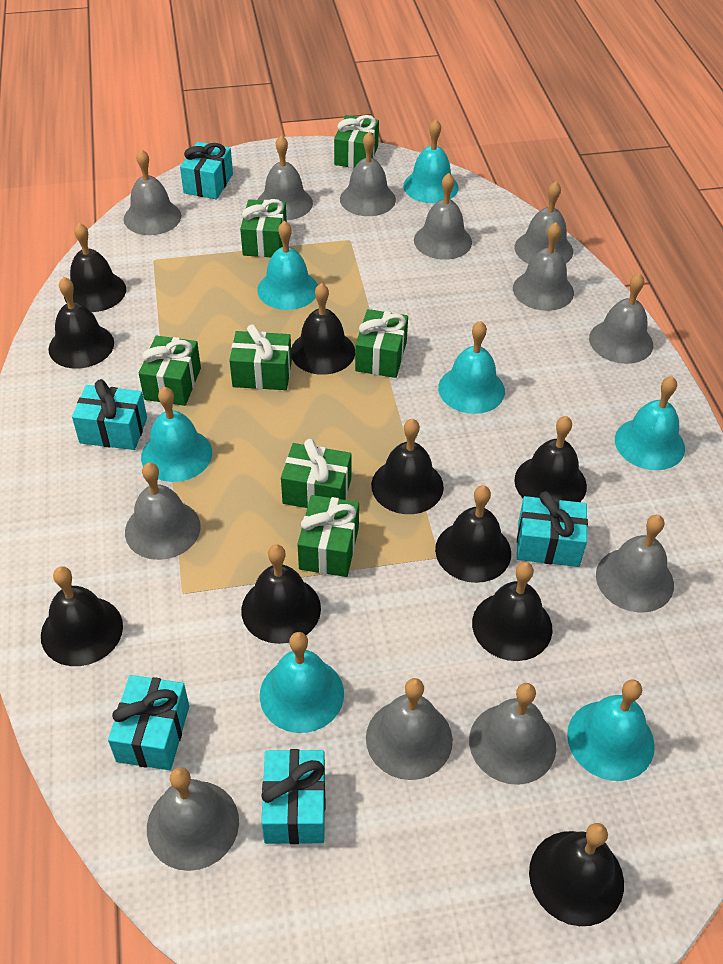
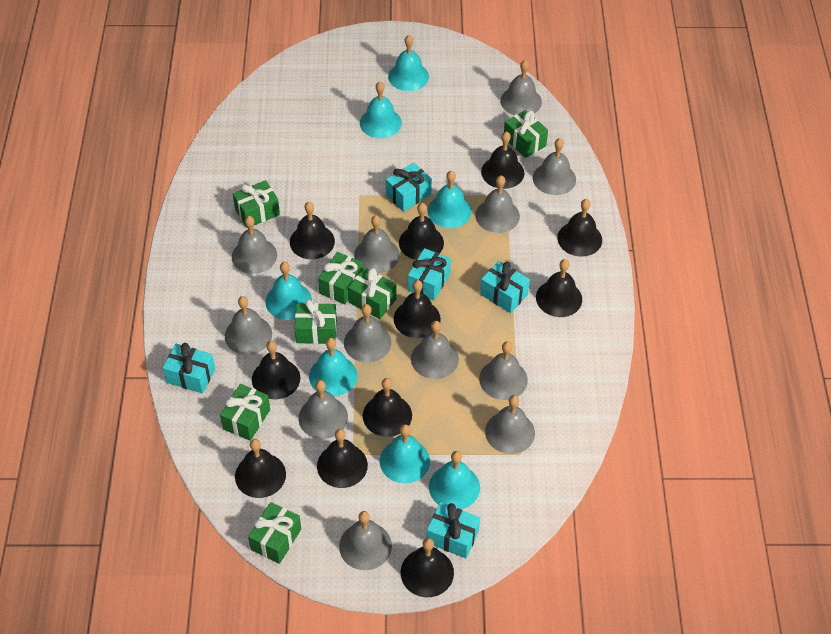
black bell: [41,566,123,666] [48,277,114,369] [64,223,126,312] [241,544,321,644] [291,283,355,375] [371,419,444,514] [435,485,511,583] [472,562,552,661] [514,416,587,502] [529,823,624,926] = 10 -> [235,439,286,498] [252,341,300,399] [290,202,335,259] [317,429,368,488] [363,378,412,437] [394,280,441,338] [399,203,444,260] [401,538,454,597] [481,131,524,189] [536,259,582,317] [557,199,602,257] = 11

